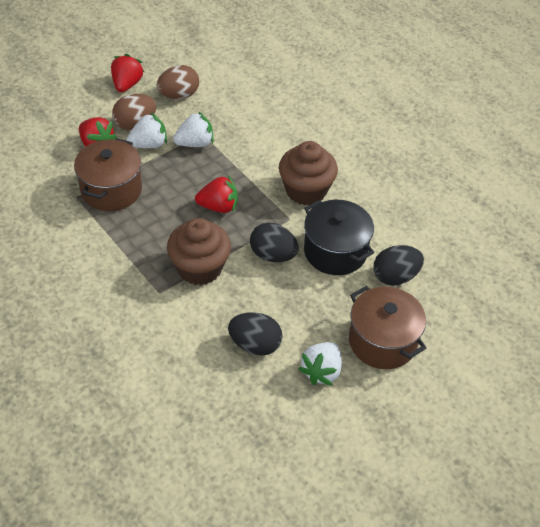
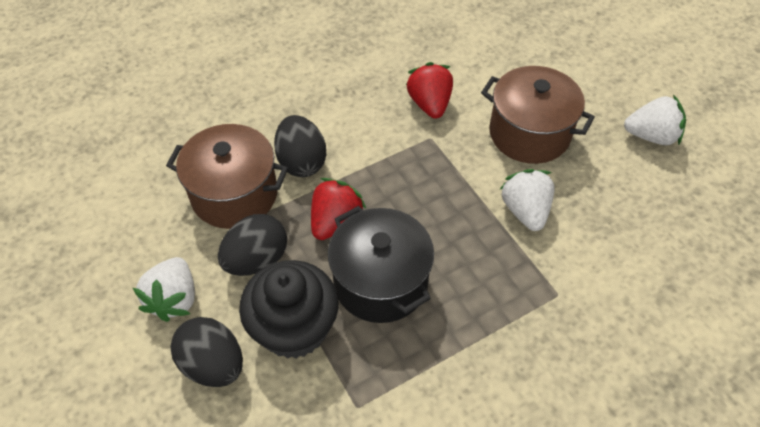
black cupcake: none = 0 -> [239,260,339,359] = 1
brown cupcake: [167,218,231,285] [279,141,338,205] = 2 -> none = 0
brown egg: [112,94,156,130] [157,65,199,99] = 2 -> none = 0
red strawberry: [79,117,117,147] [111,54,144,92] [195,175,238,213] = 3 -> [311,178,366,240] [406,62,453,119] = 2

